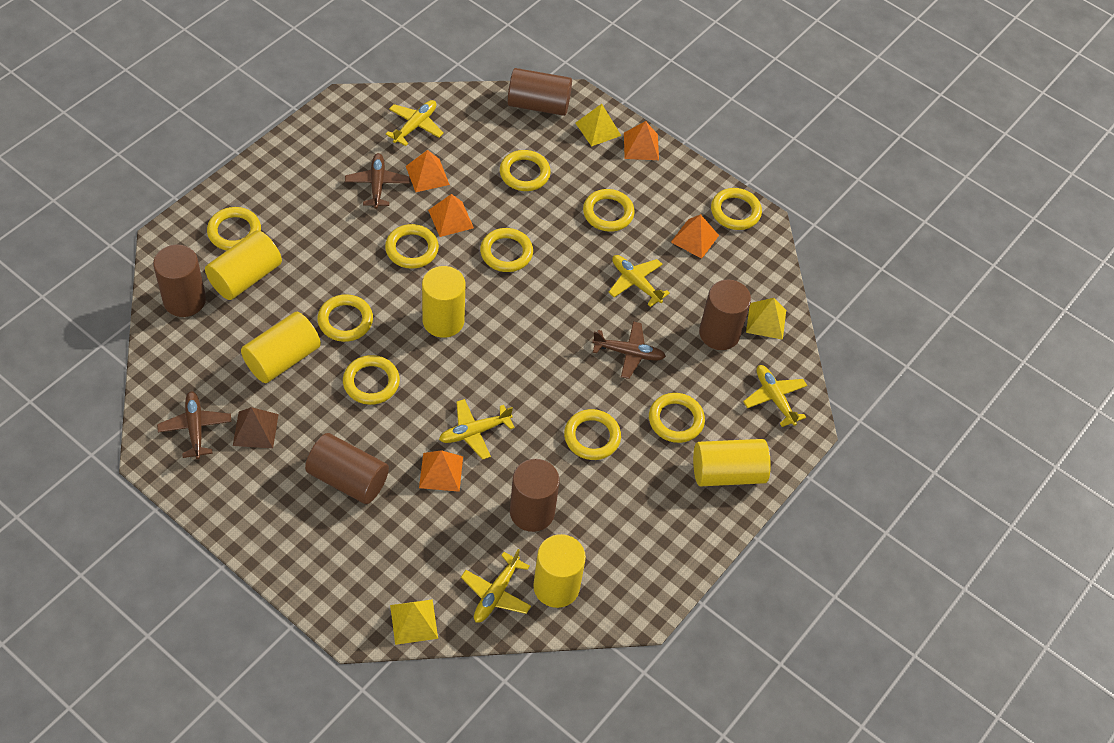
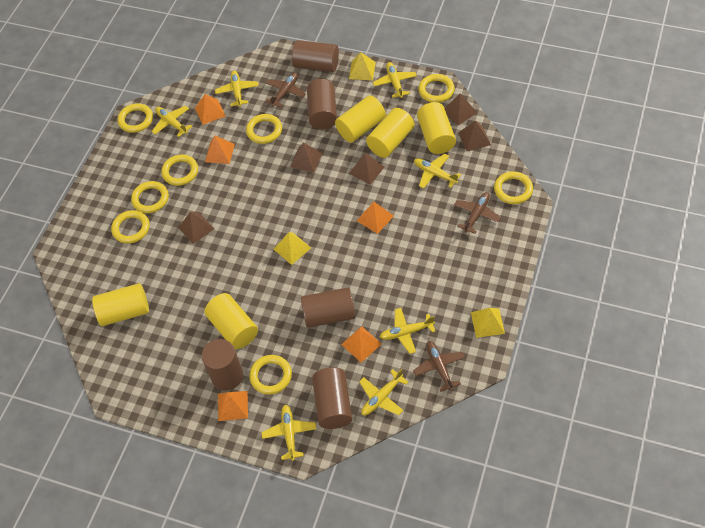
brown pyramid: [233,407,279,449] = 1 -> [178,212,215,244] [290,143,322,173] [349,153,384,185] [445,94,477,125] [458,121,491,151] = 5
yellow plane: [386,100,444,146] [439,399,515,460] [461,549,531,623] [609,255,670,307] [743,365,807,427] = 5 -> [151,106,192,137] [215,71,259,107] [261,405,317,461] [359,369,409,416] [373,62,417,98] [380,308,436,354] [414,154,461,188] = 7
yellow ring: [207,207,261,251] [318,294,373,342] [343,355,400,405] [385,224,439,269] [480,228,533,272] [500,150,551,191] [564,409,621,460] [583,189,635,232] [649,393,705,443] [711,188,762,230] = 10 -> [111,210,150,244] [118,103,153,133] [131,181,169,213] [161,154,198,186] [246,114,282,144] [249,355,292,395] [418,74,455,103] [494,172,533,204] = 8

